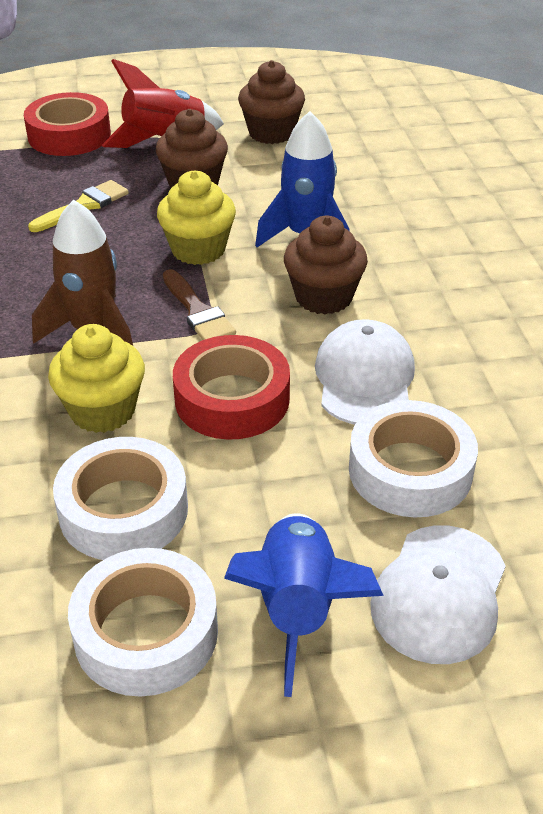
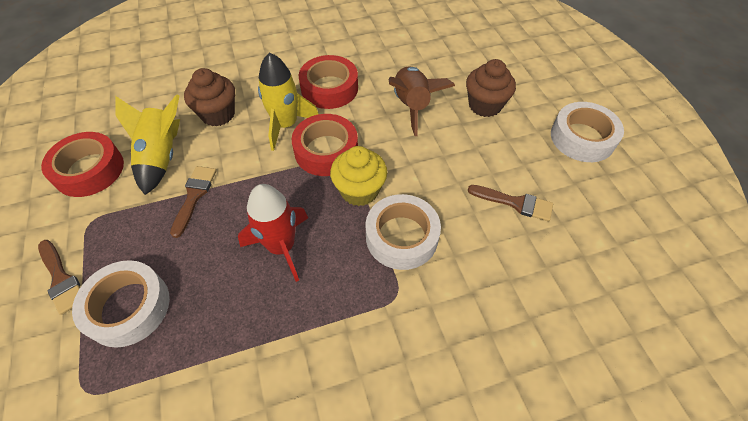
blue rocket: [224,513,384,697] [255,111,350,247] = 2 -> none = 0
brown brush: [163,269,236,340] = 1 -> [38,240,81,315] [170,166,217,238] [467,185,553,222] = 3
brown cupcake: [156,109,228,189] [238,60,305,144] [284,216,368,314] = 3 -> [184,68,235,126] [466,59,516,117] = 2
red tape: [24,92,111,156] [173,335,290,440] = 2 -> [41,132,124,197] [292,114,358,176] [298,55,358,109] = 3
white cap: [315,319,415,425] [370,525,506,664] = 2 -> none = 0
yellow brush: [28,180,129,232] = 1 -> none = 0
yellow cupcake: [48,324,145,433] [157,171,236,265] = 2 -> [330,146,387,206] = 1
yellow rocket: none = 0 -> [115,94,180,195] [258,53,318,151] = 2

